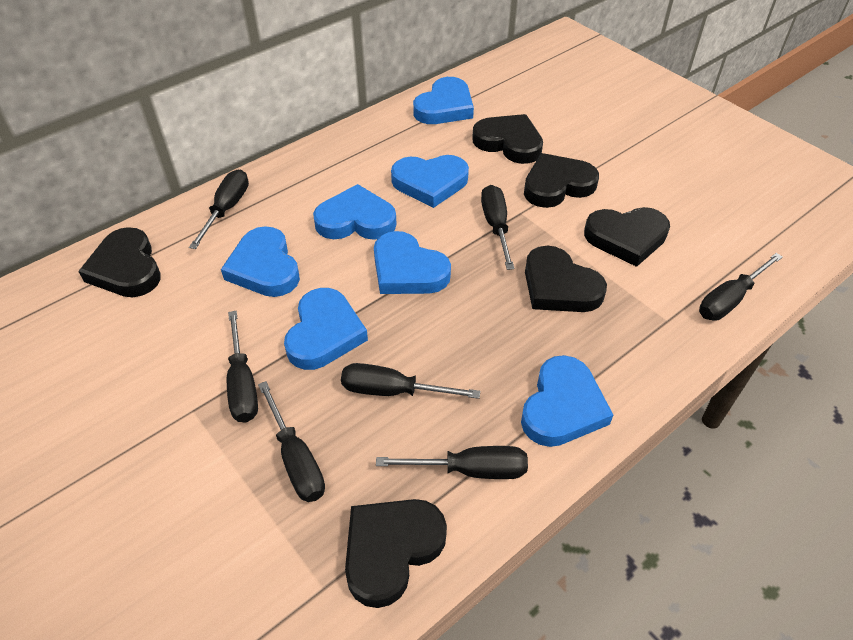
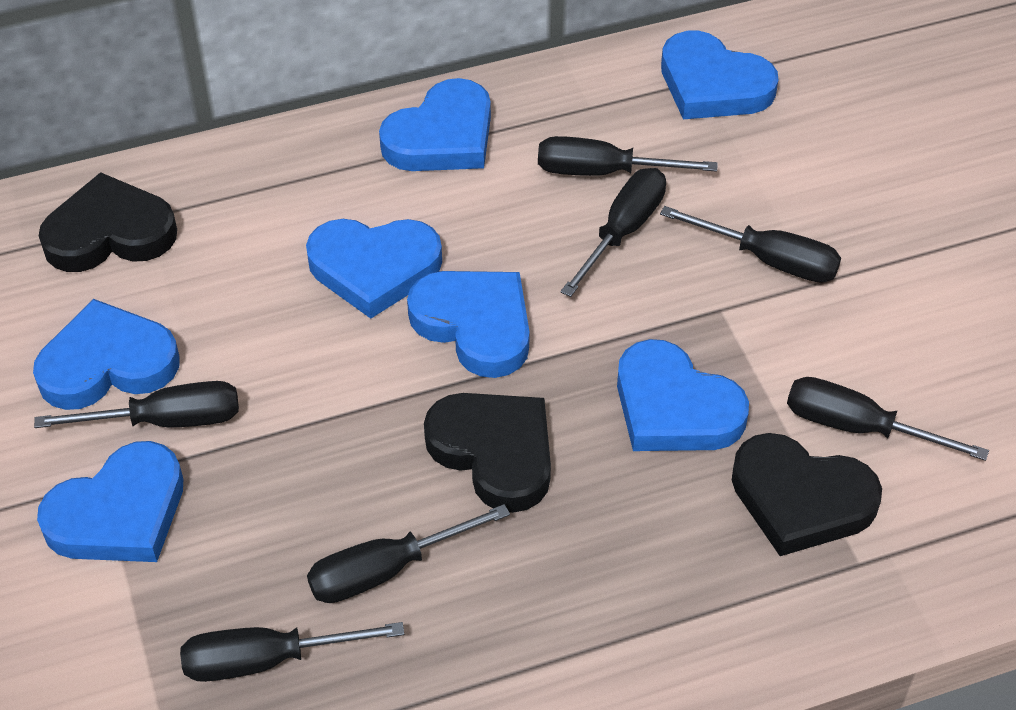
black heart: [78,227,161,297] [345,499,447,608] [472,114,543,164] [524,153,599,208] [525,246,607,312] [584,207,670,267] = 6 -> [39,172,177,272] [424,393,551,513] [732,433,882,556] = 3

